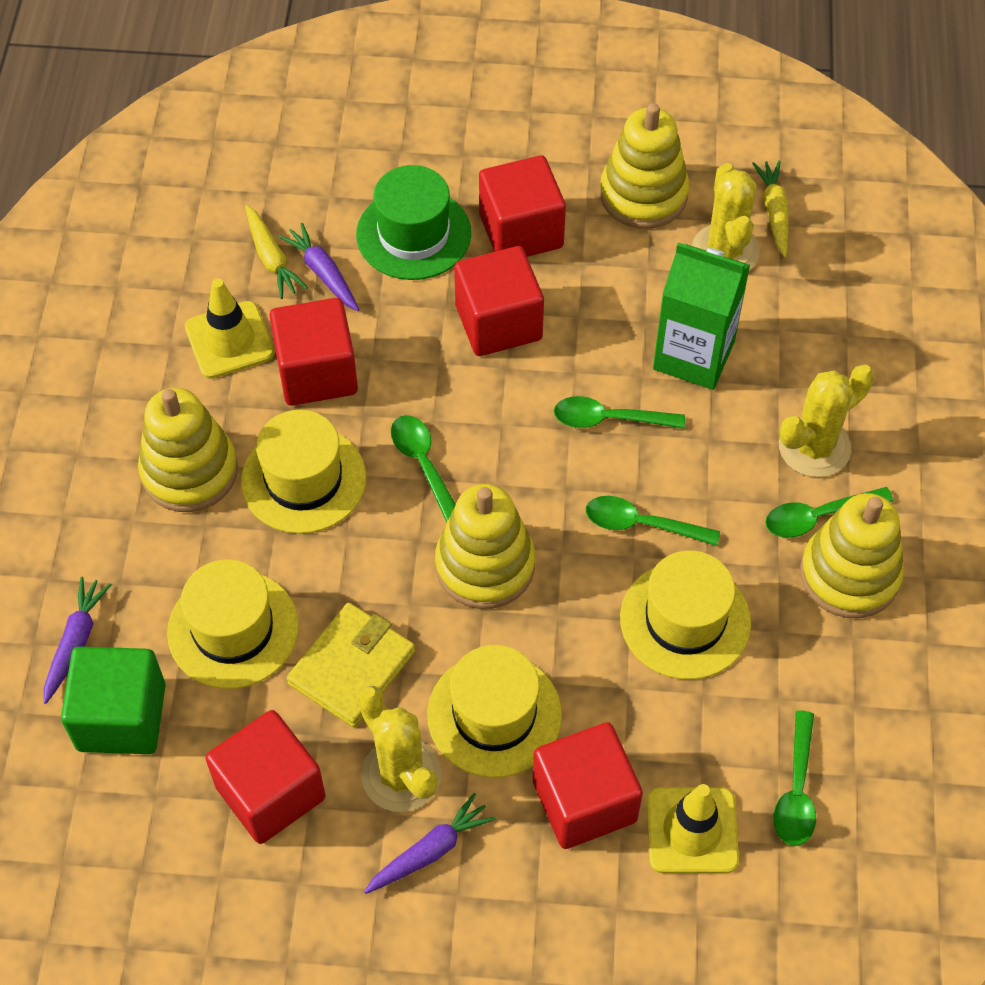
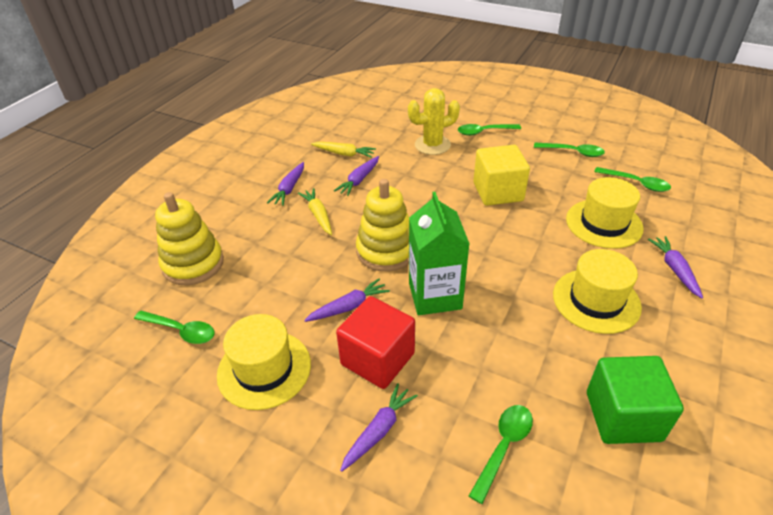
green hat: [356,165,471,280] = 1 -> none = 0
purple carrot: [44,577,112,704] [278,223,359,311] [364,793,495,894] = 3 -> [267,162,304,206] [304,278,390,322] [334,156,379,196] [340,383,418,472] [648,236,703,298] = 5
red cube: [205,710,326,844] [269,298,358,406] [454,246,544,356] [479,155,566,257] [533,722,643,849] = 5 -> [336,296,415,389] = 1
yellow cactus: [358,686,441,812] [692,163,760,270] [779,364,874,477] = 3 -> [408,88,460,155] = 1
yellow cube: none = 0 -> [473,145,530,206] = 1
yellow hat: [167,559,299,689] [241,410,366,534] [427,645,562,778] [620,551,751,680] = 4 -> [217,314,311,410] [553,249,642,334] [566,177,644,249] = 3
yellow stacking toy: [138,388,238,512] [435,484,535,609] [600,103,689,229] [800,493,904,619] = 4 -> [155,192,224,285] [356,179,409,272] = 2
yellow traffic cone: [185,278,275,379] [647,784,739,874] = 2 -> none = 0
yellow wallet: [287,603,415,727] = 1 -> none = 0

